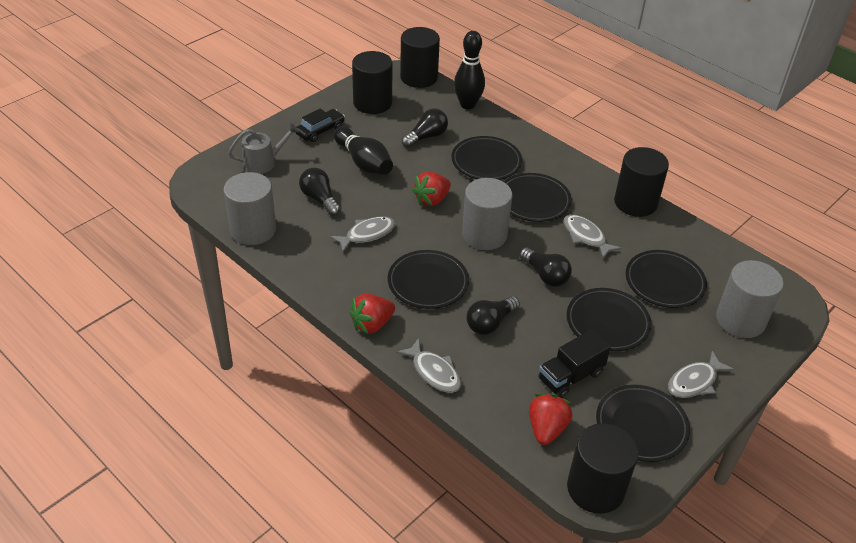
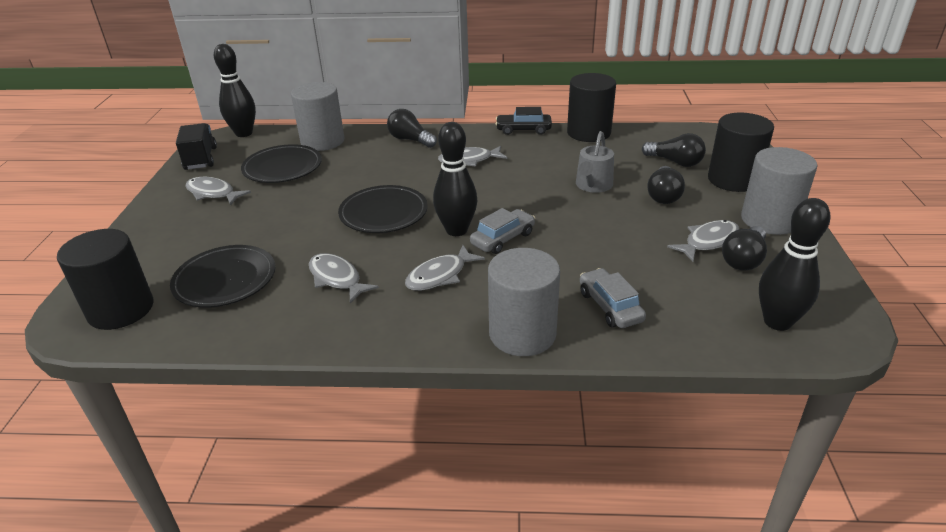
black bowling pin: [334,126,393,175] [454,31,485,109] = 2 -> [214,44,256,137] [433,122,478,236] [759,198,831,331] = 3
black cylinder: [352,51,392,114] [400,27,440,88] [567,423,638,514] [614,147,669,217] = 4 -> [57,229,154,330] [567,73,616,142] [708,113,774,192] = 3
black plate: [388,250,469,309] [451,136,522,180] [504,173,572,222] [567,288,651,351] [596,385,690,462] [625,250,707,308] = 6 -> [170,245,275,308] [241,144,322,183] [338,185,428,233] = 3
grey car: none = 0 -> [470,208,535,254] [580,268,646,328] = 2
grey fish: [330,216,395,252] [397,338,461,393] [564,214,622,259] [668,351,734,398] = 4 -> [186,177,251,205] [309,253,379,303] [405,245,485,291] [438,146,507,167] [667,220,740,262] = 5
red strawberry: [349,294,395,334] [412,172,451,206] [529,393,573,445] = 3 -> none = 0

